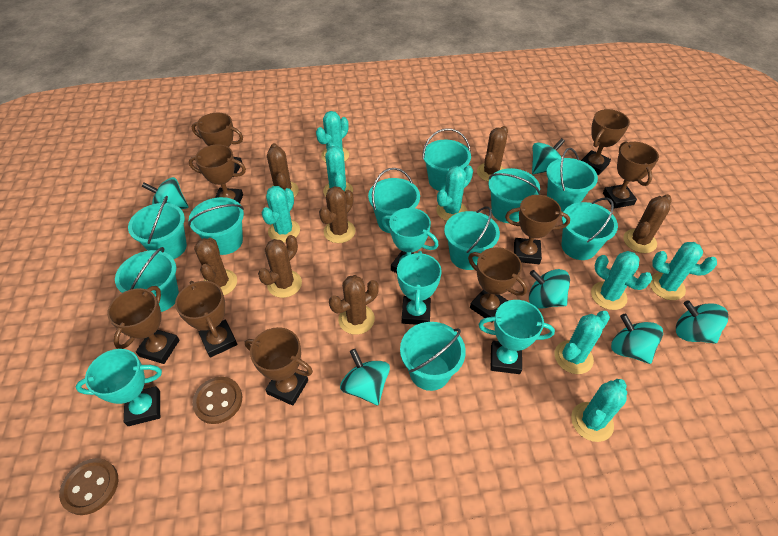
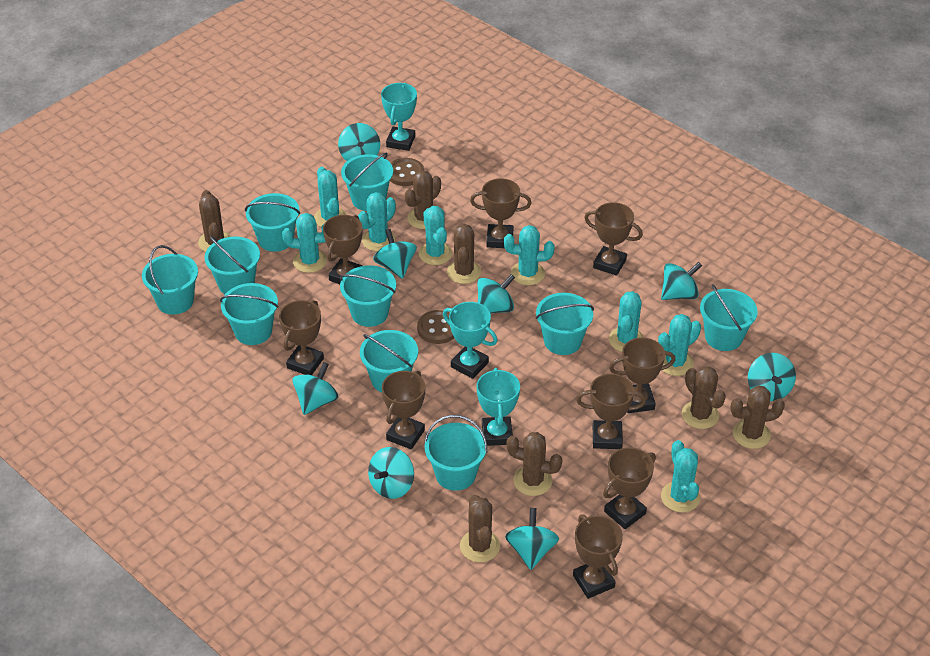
turquoise spinning top: [141,177,189,209] [340,349,390,405] [529,269,570,309] [532,138,565,174] [611,314,663,364] [676,300,729,344] = 6 -> [292,362,338,415] [338,123,380,161] [368,447,414,499] [373,229,417,279] [478,274,515,314] [505,508,559,570] [661,262,702,300] [748,353,796,401] = 8
turquoise trophy: [75,349,162,426] [382,208,439,273] [397,251,442,325] [478,300,555,374] = 4 -> [381,83,417,151] [443,302,497,379] [477,368,520,446] = 3

